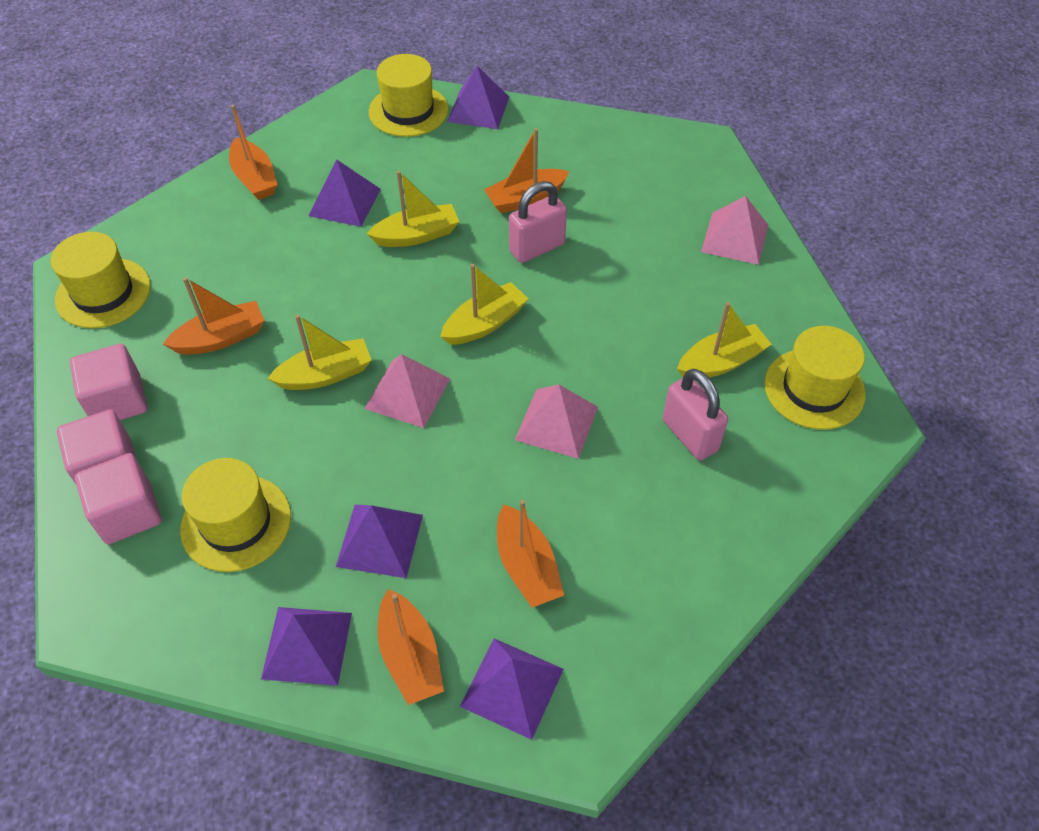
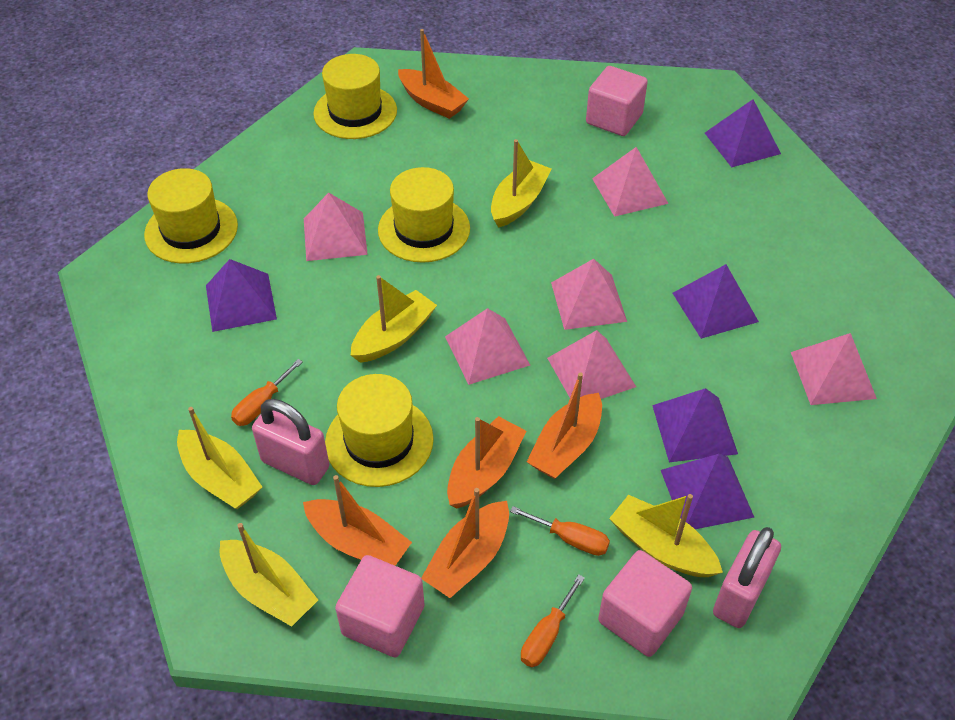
orange screwdriver: none = 0 -> [231,359,303,426] [510,506,610,556] [521,574,585,667] = 3
pink pyramid: [364,354,450,428] [515,385,598,459] [701,196,768,265] = 3 -> [304,193,368,261] [445,308,530,385] [547,330,636,399] [551,259,627,330] [592,147,669,217] [791,333,877,405] = 6
yellow boat: [268,314,372,390] [367,171,459,247] [440,264,528,345] [677,302,772,377] = 4 -> [177,407,262,509] [220,523,318,627] [351,275,437,363] [491,139,551,228] [609,494,723,577] = 5

